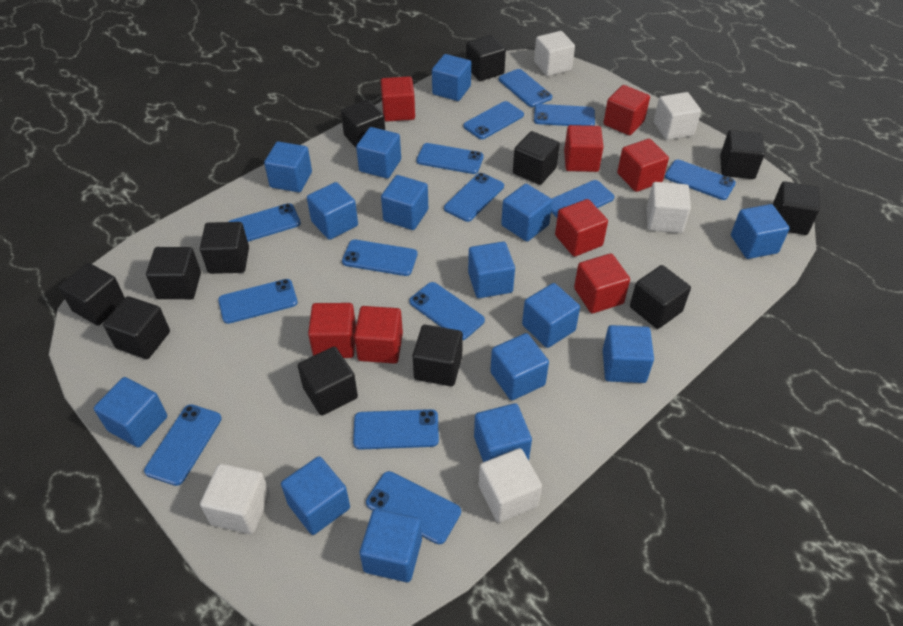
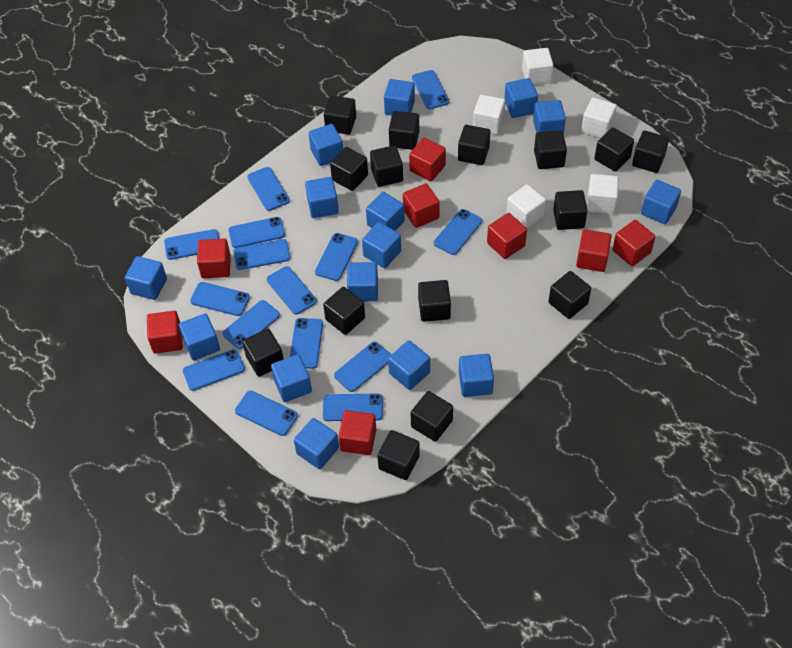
black cube: [59,263,125,326] [103,296,170,359] [146,247,201,299] [200,222,249,274] [298,347,358,416] [341,99,385,148] [413,325,463,386] [466,35,506,81] [513,131,560,185] [630,265,691,329] [720,130,765,179] [772,181,820,235] = 12 -> [242,329,284,377] [323,287,365,335] [324,95,356,135] [330,147,368,191] [370,145,403,187] [377,430,420,480] [389,111,419,150] [410,391,453,442] [418,280,451,322] [458,125,490,165] [534,130,567,169] [548,271,591,319] [553,190,588,230] [594,127,634,172] [632,130,669,173] = 15
blue phone: [144,404,222,486] [218,279,298,324] [228,203,301,242] [342,240,417,276] [353,409,439,450] [366,471,461,544] [409,282,485,340] [417,143,484,174] [444,173,504,222] [463,101,524,139] [499,69,552,107] [534,104,595,126] [551,180,614,218] [665,160,736,200] = 14 -> [164,229,219,260] [183,349,245,391] [190,282,250,316] [223,300,280,349] [229,217,285,248] [233,239,290,270] [235,391,298,436] [247,167,290,211] [267,266,317,315] [290,318,323,369] [315,233,358,281] [323,394,383,421] [334,341,391,392] [412,70,449,109] [434,209,482,255] = 15

